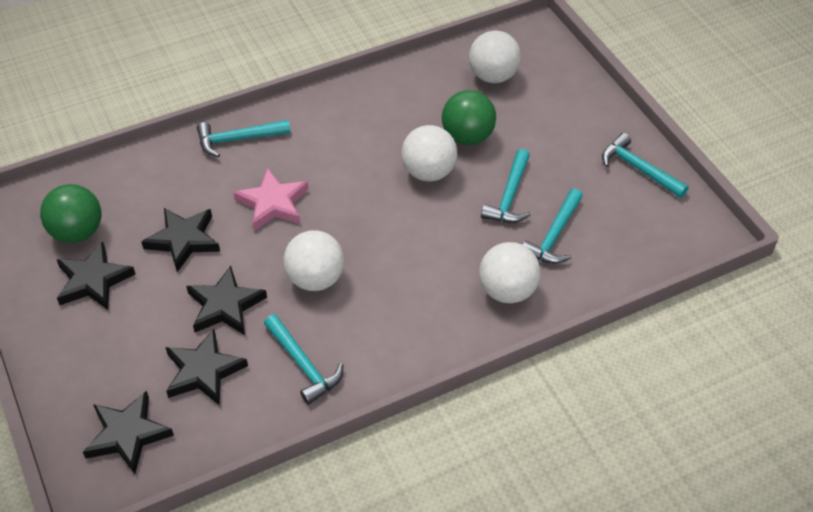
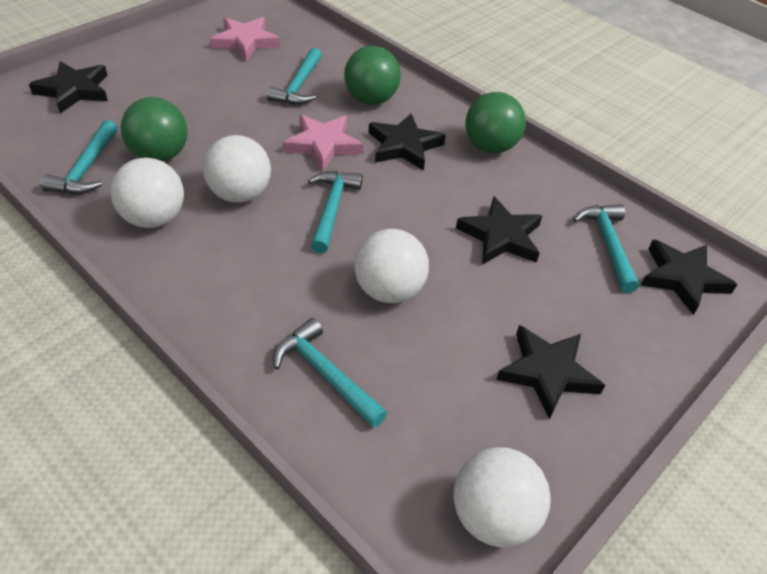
green ball: [40,184,102,243] [442,90,496,145] = 2 -> [121,97,188,161] [344,46,401,105] [465,92,526,153] = 3
pink star: [233,168,309,230] = 1 -> [210,17,280,61] [282,114,363,171] = 2

